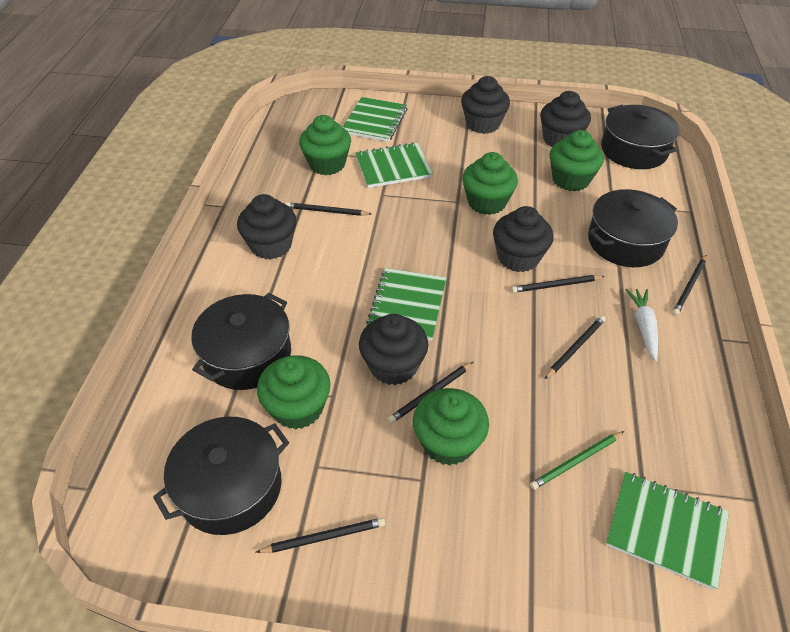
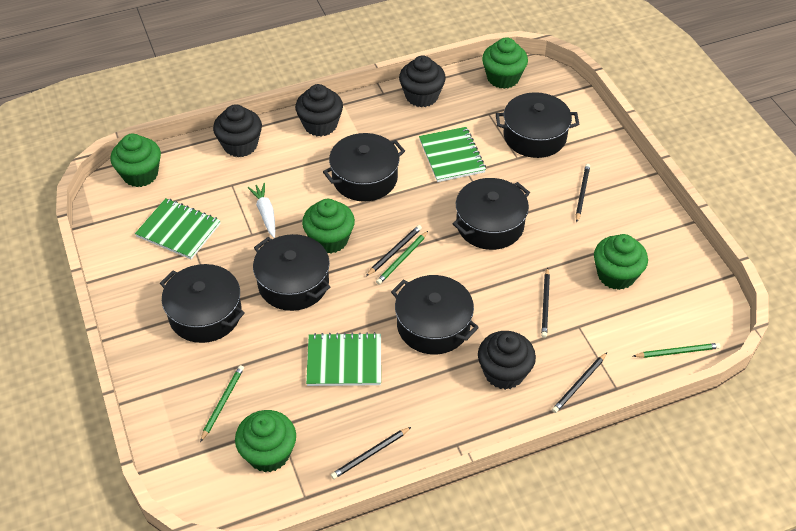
black cupcake: [237,194,297,259] [359,314,428,385] [461,76,510,134] [493,206,554,272] [540,91,591,147] = 5 -> [213,104,262,157] [295,84,343,136] [399,56,446,107] [478,331,536,390] = 4
black pencil: [255,518,385,553] [286,202,371,216] [388,362,473,423] [511,275,605,293] [545,316,606,379] [672,255,707,316] = 6 -> [331,427,411,479] [366,225,422,276] [541,267,550,338] [552,353,607,413] [576,164,590,222] = 5
black pot: [153,417,289,535] [191,293,291,390] [588,189,678,267] [601,105,679,169] = 4 -> [160,264,245,343] [253,234,330,311] [323,133,405,201] [391,275,479,355] [453,178,530,250] [496,92,579,158] = 6
green notebook: [342,97,407,142] [355,142,433,188] [366,268,446,341] [606,472,729,590] = 4 -> [135,198,221,259] [306,332,381,386] [419,127,486,182] = 3
green pencil: [530,431,624,490] = 1 -> [200,365,244,442] [376,231,428,285] [633,343,721,358] = 3

